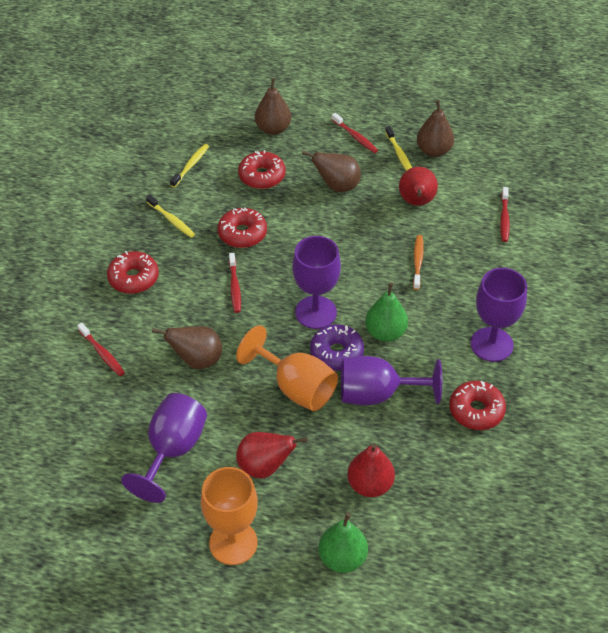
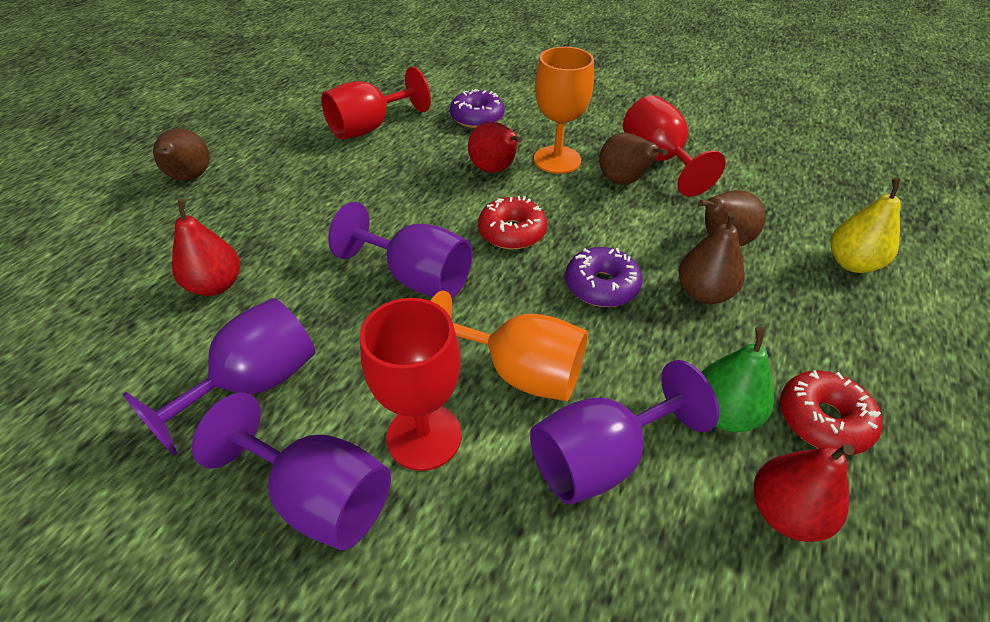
green pear: [318,513,368,573] [365,282,408,342] = 2 -> [701,327,774,432] = 1
orange toothbrush: [413,235,424,290] = 1 -> none = 0
purple donut: [310,324,364,371] = 1 -> [450,89,504,128] [566,247,643,307] = 2
red donut: [107,251,159,294] [218,208,267,248] [238,150,286,189] [449,381,506,430] = 4 -> [478,196,547,250] [780,370,883,455] = 2
red goblet: none = 0 -> [321,67,431,139] [360,298,462,471] [623,95,726,197] = 3
red toothbrush: [77,323,125,376] [229,253,241,313] [332,113,378,153] [500,187,510,242] = 4 -> none = 0
yellow pear: none = 0 -> [830,178,901,273] = 1
yellow toothbrush: [146,195,195,237] [170,144,209,188] [385,126,412,171] = 3 -> none = 0

